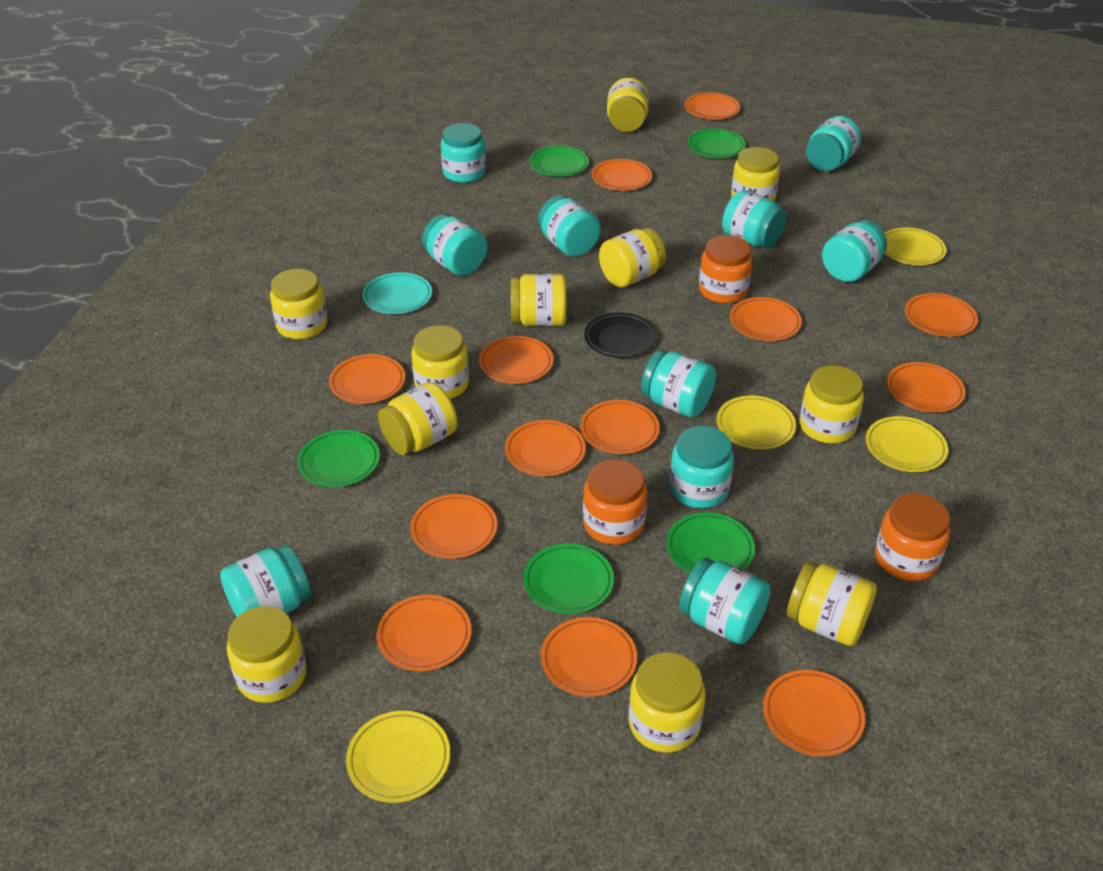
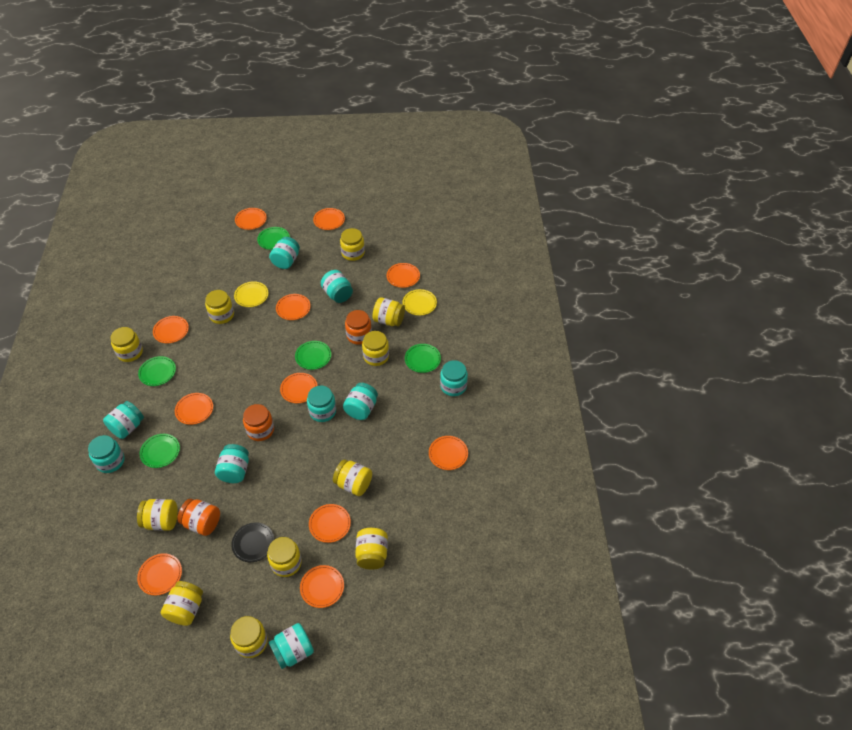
orange plate: [329,354,405,404] [376,595,471,671] [410,494,497,559] [479,336,553,384] [505,420,586,476] [541,617,637,697] [580,400,660,454] [592,159,652,191] [684,93,740,119] [730,297,802,341] [763,670,865,756] [887,362,966,412] [905,293,978,337] = 13 -> [137,553,182,595] [153,316,189,343] [175,393,213,425] [235,208,267,230] [276,294,311,320] [280,373,318,403] [300,565,344,608] [309,504,351,543] [313,208,345,230] [387,263,420,288] [429,436,468,470] = 11
turquoise jar: [220,545,311,617] [422,214,487,276] [441,123,486,183] [538,196,601,257] [641,350,716,417] [669,426,734,508] [679,558,771,644] [722,190,787,248] [806,116,861,171] [822,220,887,282] = 10 -> [88,435,125,473] [103,401,144,439] [215,444,249,483] [269,237,300,269] [269,623,314,669] [307,386,336,422] [321,270,353,303] [343,383,378,420] [440,360,468,396] = 9
turquoise plate: [362,272,432,314] = 1 -> none = 0
yellow plate: [346,711,450,803] [716,396,796,449] [866,416,948,472] [885,228,947,265] = 4 -> [234,281,269,307] [402,289,437,316] = 2

